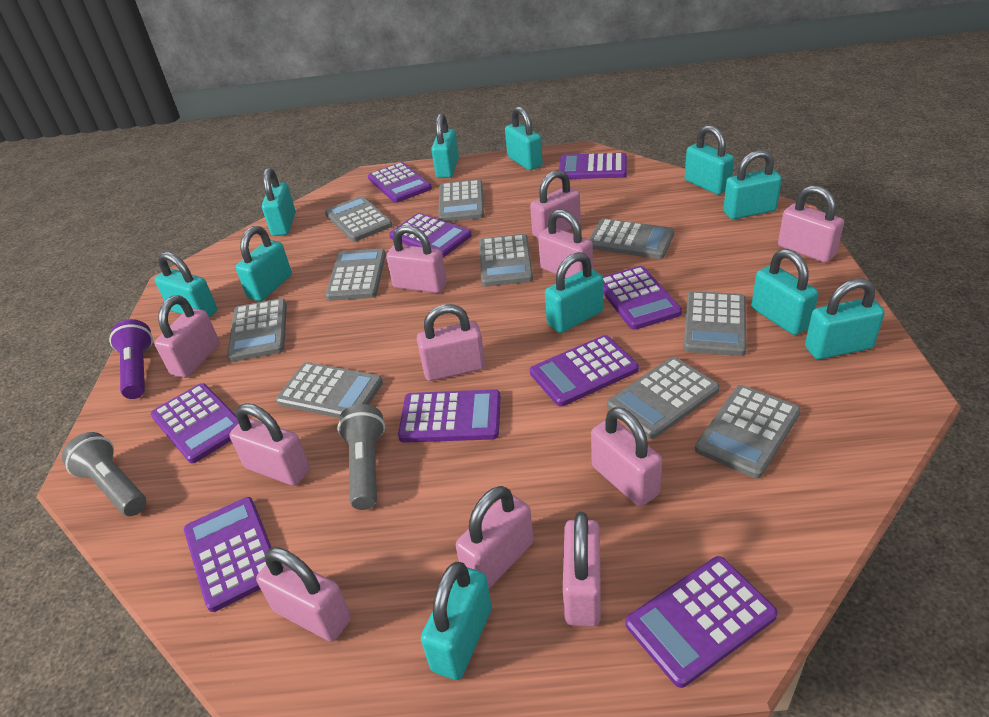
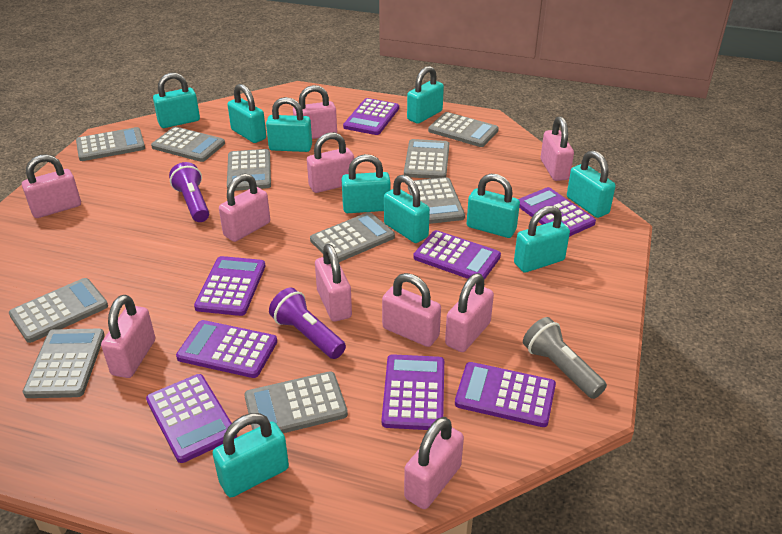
grey flashlight: [62,432,146,516] [337,404,385,510] = 2 -> [523,317,607,399] = 1
pink padlock: [154,295,220,378] [230,403,310,486] [256,547,351,642] [386,225,447,293] [417,304,485,381] [455,486,534,588] [530,170,581,239] [538,209,593,278] [563,512,601,627] [591,407,662,507] [778,185,844,263] = 11 -> [22,154,81,218] [101,295,155,378] [219,173,270,242] [293,85,337,139] [307,132,354,193] [315,244,352,322] [382,273,441,347] [404,417,464,509] [445,273,494,352] [541,116,574,181] = 10
purple calculator: [151,383,238,463] [184,497,272,612] [368,162,432,203] [389,213,472,257] [398,389,501,443] [530,335,639,407] [559,153,627,179] [603,266,682,330] [626,556,778,688] = 9 -> [146,374,237,463] [176,320,277,378] [194,256,265,316] [343,98,399,135] [382,354,444,430] [414,230,501,280] [455,362,556,427] [519,187,596,237] = 8
purple flashlight: [109,319,153,399] = 1 -> [169,162,209,222] [269,288,346,359] = 2
turquoise padlock: [155,252,217,318] [235,226,292,301] [262,168,296,236] [421,562,492,680] [431,113,459,178] [505,106,543,170] [545,252,603,333] [685,125,734,195] [723,150,782,219] [751,249,819,335] [805,278,885,359] = 11 -> [153,73,200,128] [213,413,289,497] [228,84,266,143] [266,97,312,152] [342,154,391,213] [384,175,430,243] [407,66,444,124] [467,174,520,238] [514,206,570,273] [567,150,616,218] = 10

